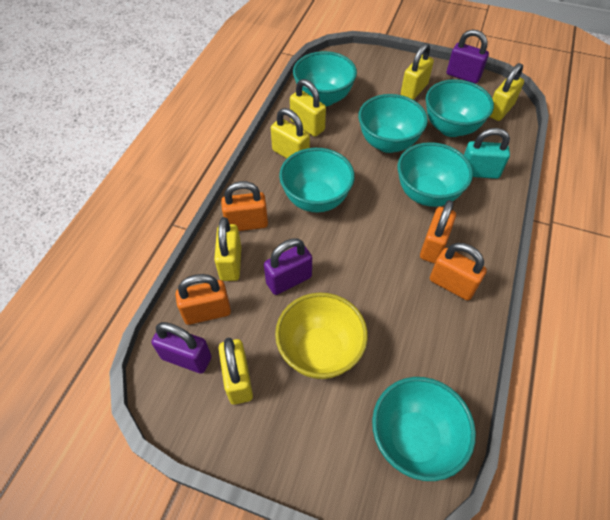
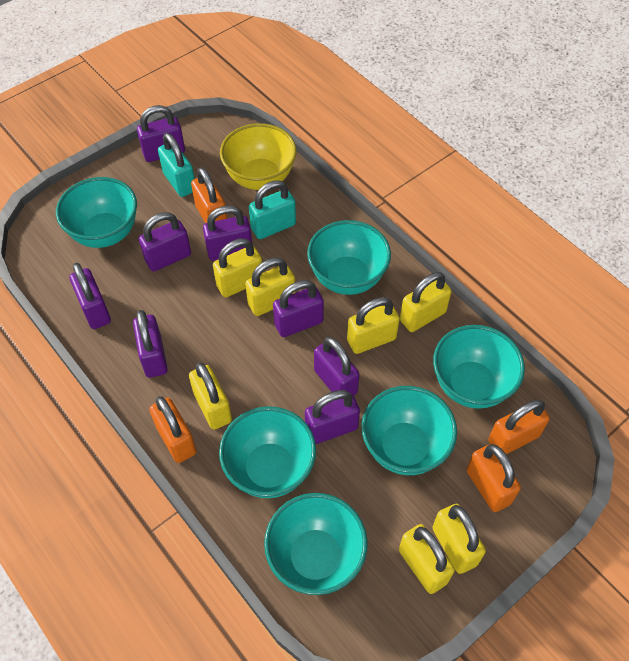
purple padlock: [151,322,211,374] [264,238,312,295] [447,30,489,83] = 3 -> [69,263,111,329] [133,310,168,378] [137,105,185,162] [139,212,191,272] [203,206,252,261] [273,280,324,337] [305,390,360,444] [314,337,360,396] = 8
turquoise padlock: [464,128,510,179] = 1 -> [158,133,195,197] [249,180,296,239] = 2
yellow padlock: [214,217,241,281] [218,338,253,405] [271,108,310,158] [290,79,326,137] [401,43,434,100] [490,63,524,121] = 6 -> [189,362,232,430] [213,239,262,297] [245,258,296,316] [347,297,400,354] [399,524,455,594] [400,272,451,332] [432,504,486,574] = 7

